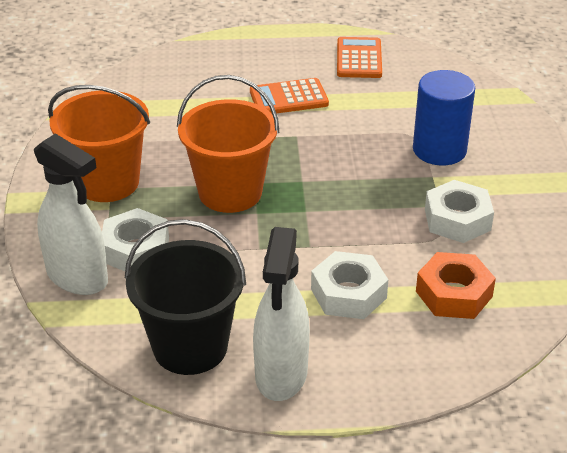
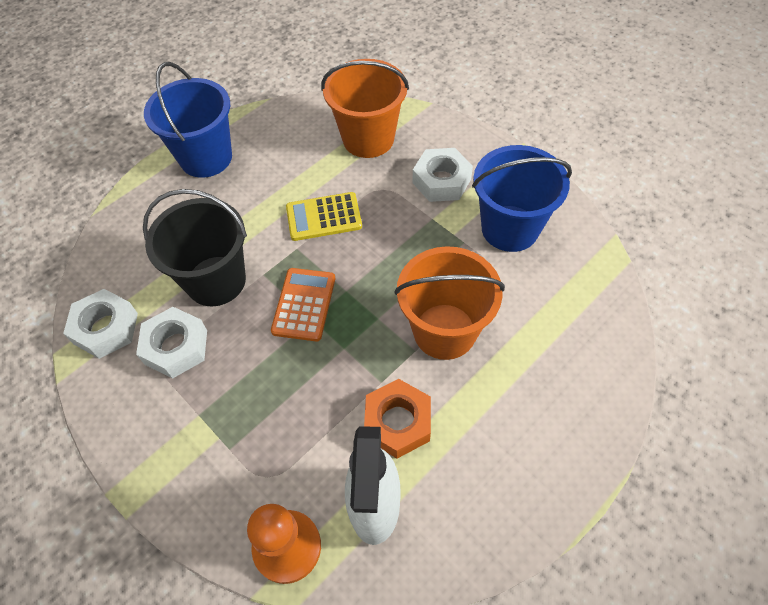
blue bucket: none = 0 -> [144,62,232,178] [472,145,572,252] = 2
blue cylinder: [413,70,475,165] = 1 -> none = 0
orange calculator: [250,78,329,113] [337,37,382,78] = 2 -> [271,268,335,341] = 1
orange pawn: none = 0 -> [247,504,321,584] = 1
white spray bottle: [34,133,108,295] [253,227,310,401] = 2 -> [345,426,401,545] = 1
yellow calculator: none = 0 -> [286,192,362,241] = 1

